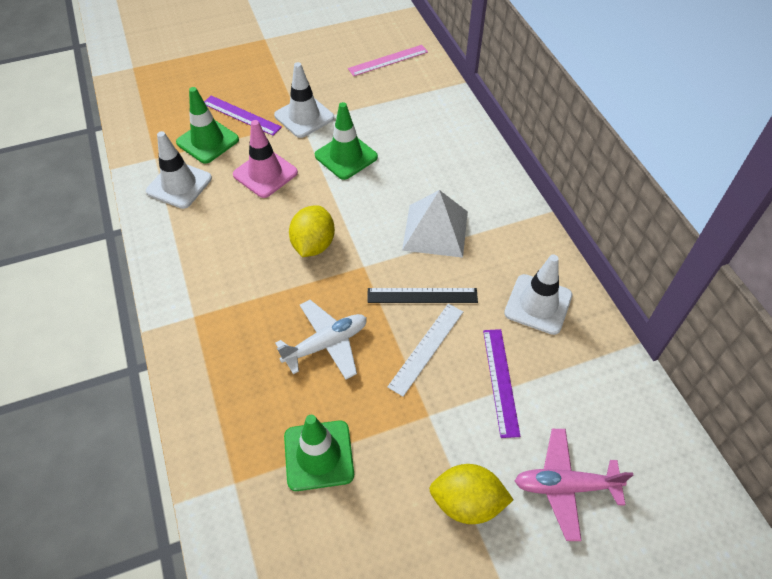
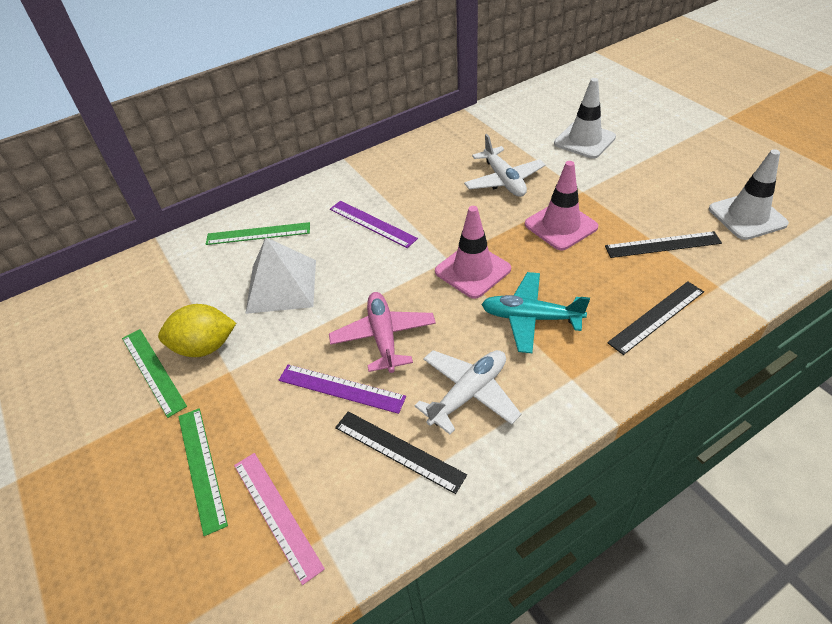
black ruler: [367,288,478,303] = 1 -> [335,411,467,494] [605,231,722,258] [607,281,704,355] = 3
green ruler: none = 0 -> [122,329,187,418] [178,408,228,536] [206,222,310,245] = 3
green traffic cone: [176,87,239,164] [284,415,354,491] [315,102,378,180] = 3 -> none = 0
pink traffic cone: [233,120,298,198] = 1 -> [435,206,511,299] [525,161,598,250] = 2
turquoise plane: none = 0 -> [481,272,590,353] = 1
white plane: [275,300,367,380] = 1 -> [414,350,521,434] [464,134,545,197] = 2
white ruler: [387,304,463,397] = 1 -> none = 0
white traffic cone: [146,131,212,209] [274,62,334,138] [504,254,572,335] = 3 -> [554,78,616,159] [709,149,789,240] = 2
yellow lemon: [289,205,335,257] [429,464,514,524] = 2 -> [158,304,236,357] = 1

